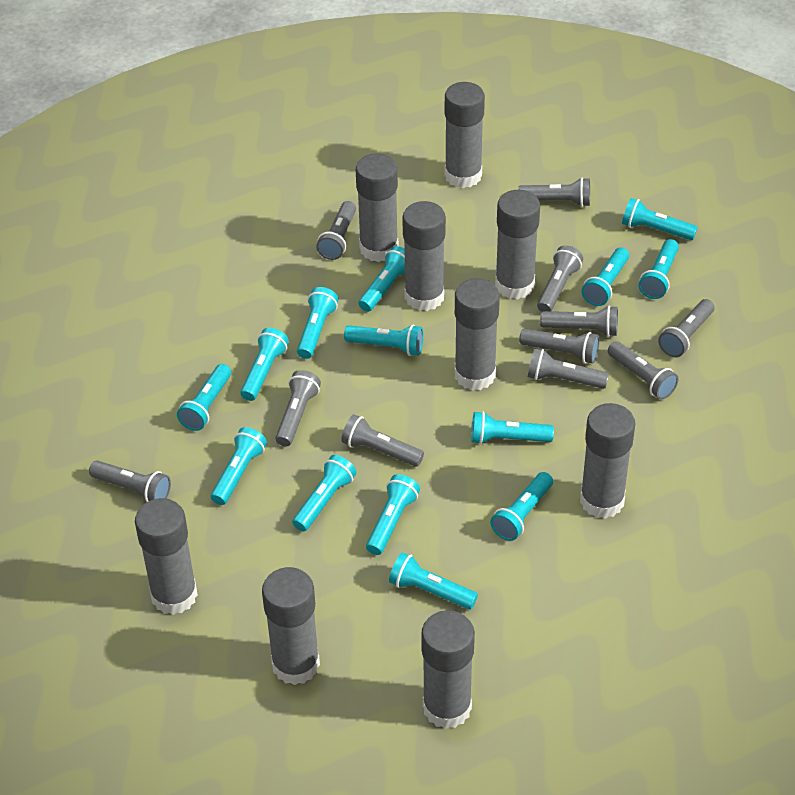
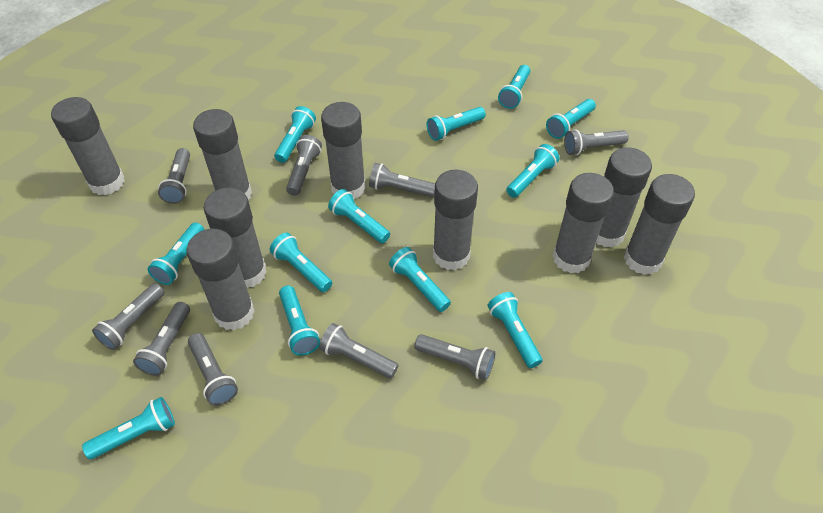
grey flashlight: [89,460,171,502] [275,370,321,446] [316,201,356,260] [341,414,424,467] [518,178,590,207] [519,328,599,363] [528,348,609,389] [537,245,583,312] [540,305,618,337] [608,341,679,399] [658,299,714,357] = 11 -> [92,283,164,350] [133,302,190,376] [158,148,190,204] [188,333,238,406] [286,135,322,196] [319,323,398,378] [369,163,435,197] [414,334,495,380] [564,129,629,155] = 9
turquoise flashlight: [177,364,231,431] [211,427,267,505] [240,328,289,401] [292,455,356,531] [297,287,338,359] [344,325,423,356] [358,246,405,312] [366,474,420,555] [389,552,478,609] [471,411,554,444] [490,472,553,541] [581,247,629,306] [622,198,698,240] [639,239,679,299] = 14 -> [82,397,175,459] [147,222,204,285] [270,233,332,292] [274,106,316,163] [279,285,320,356] [328,189,390,243] [389,247,451,312] [427,107,486,141] [488,292,542,368] [498,65,531,109] [506,144,560,198] [546,99,596,139] = 12

